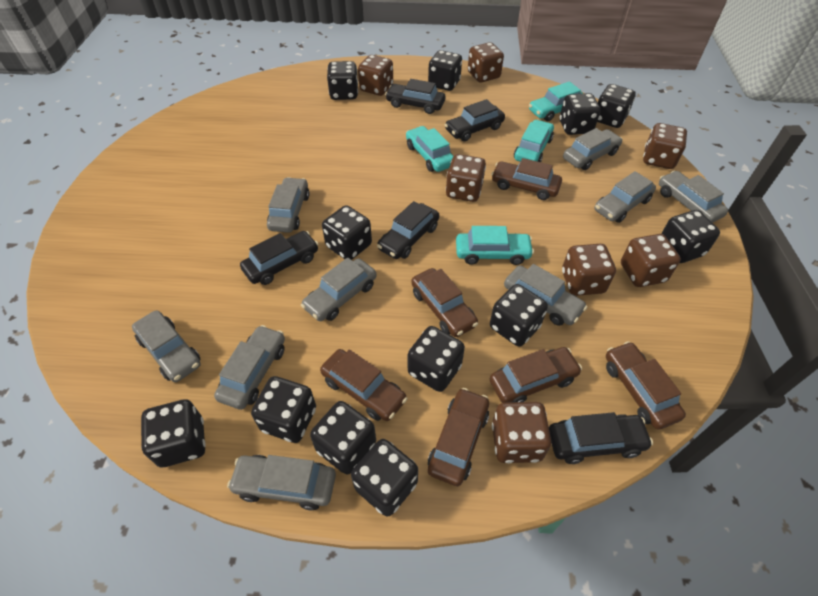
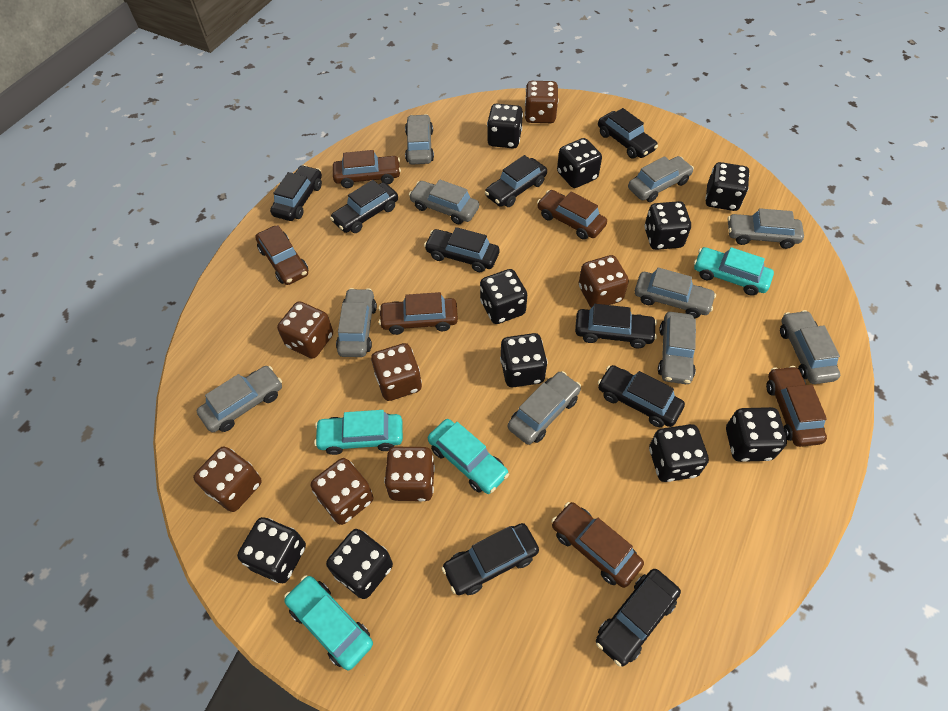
black car: [240,231,318,285] [377,201,439,259] [385,79,445,114] [445,99,505,141] [549,412,653,464] = 5 -> [270,165,322,221] [330,180,398,233] [424,227,500,272] [441,523,539,595] [485,155,547,207] [575,304,657,348] [596,569,681,667] [598,108,658,158] [598,365,685,427] = 9
black dice: [141,399,206,467] [251,376,316,443] [310,401,376,474] [322,205,372,260] [327,61,358,100] [351,439,418,516] [408,326,465,392] [428,50,462,91] [490,284,548,347] [560,93,600,135] [597,84,636,128] [661,210,720,263] = 12 -> [237,517,306,583] [326,529,393,599] [480,269,527,324] [487,103,523,148] [500,333,547,387] [557,138,602,188] [644,201,691,250] [649,424,709,482] [705,162,749,211] [726,407,787,462] = 10
grey car: [132,310,201,382] [214,325,285,410] [227,455,336,511] [267,177,310,233] [301,258,377,321] [504,264,587,326] [563,128,623,170] [594,171,656,223] [659,171,728,223] = 9 -> [197,366,282,432] [336,288,377,357] [405,114,434,165] [409,180,479,225] [508,371,581,445] [628,156,694,202] [635,267,716,318] [658,312,696,384] [728,208,804,249] [780,310,840,384] = 10

